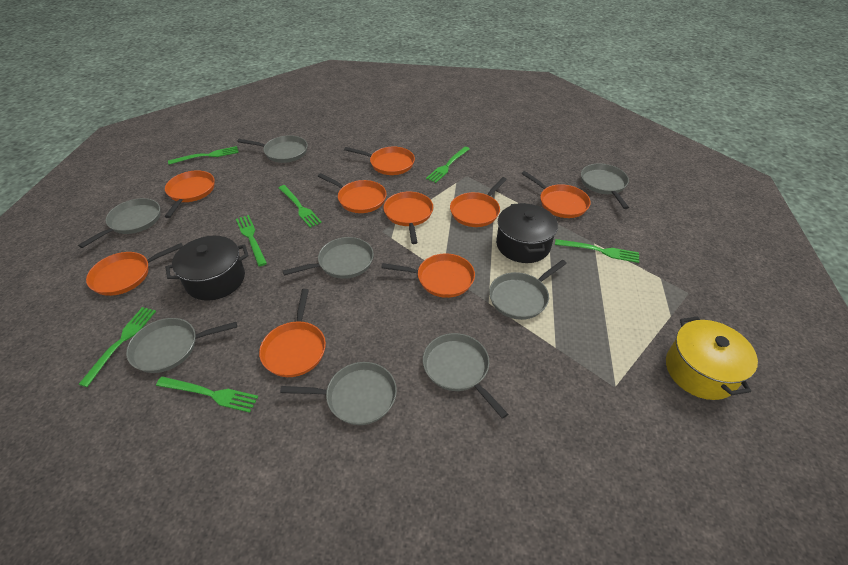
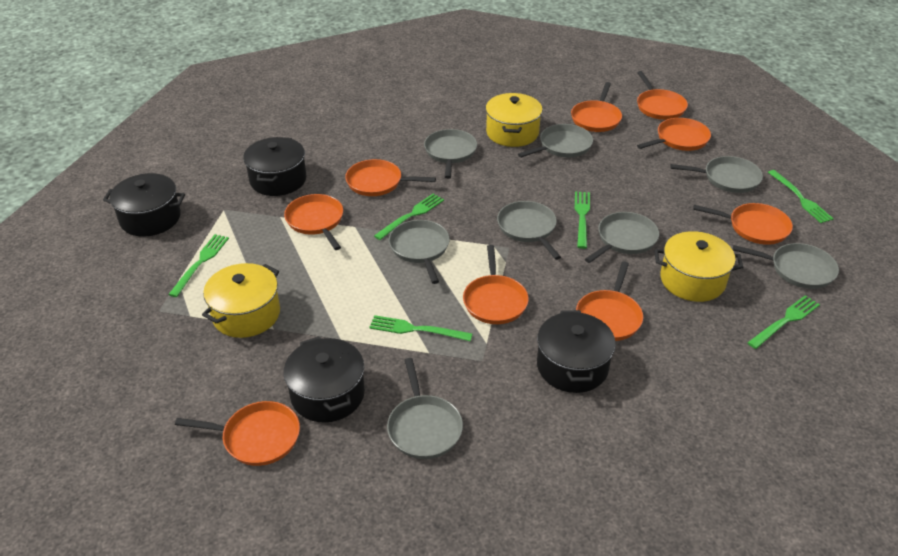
black pot: [166,236,248,301] [496,203,558,263] = 2 -> [103,173,185,236] [243,137,306,196] [284,336,365,423] [537,310,616,393] = 4
green fork: [79,307,156,387] [156,377,258,413] [168,146,239,165] [236,215,267,266] [279,185,322,228] [426,147,470,183] [555,239,639,263] = 7 -> [168,234,229,297] [369,315,472,341] [374,194,444,240] [575,191,590,249] [747,295,820,349] [768,170,834,223] = 6
yellow pot: [666,316,758,400] = 1 -> [202,263,280,338] [486,93,543,147] [654,231,743,302] = 3

